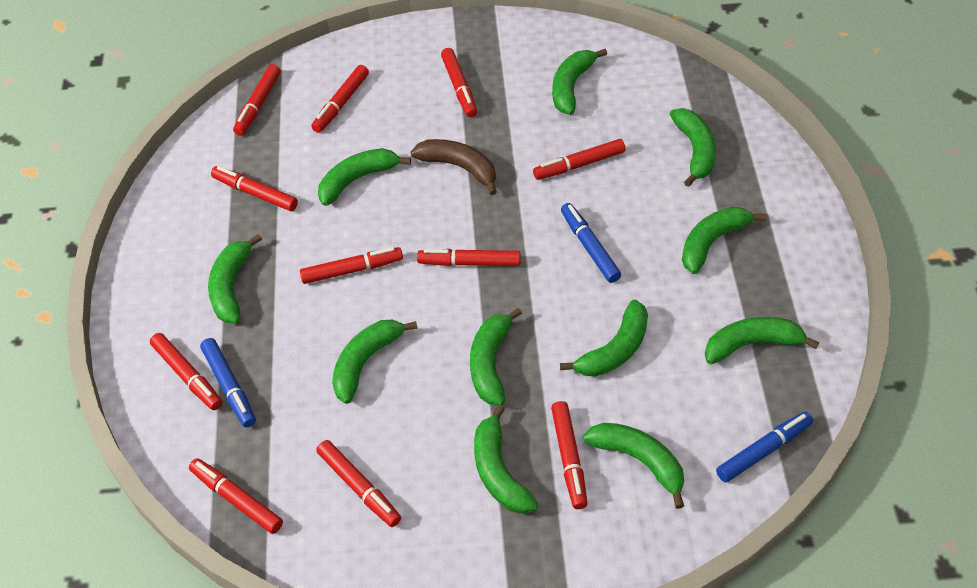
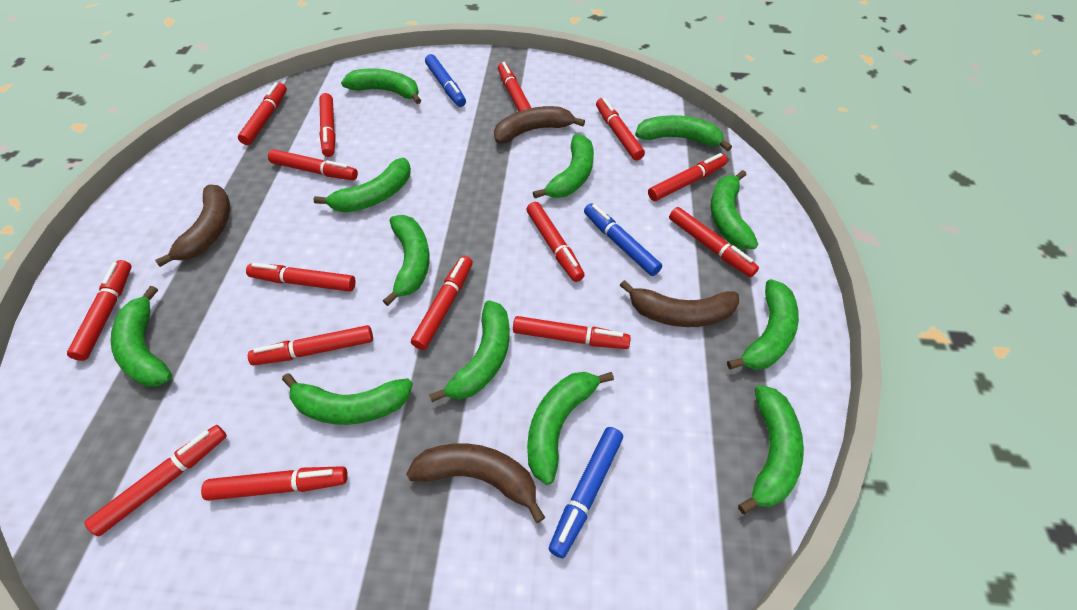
brown banana: [411,139,497,195] = 1 -> [155,184,230,267] [406,443,545,523] [494,106,585,143] [620,280,739,327] = 4
green banana: [208,234,262,323] [318,148,411,206] [332,320,417,404] [470,308,522,405] [474,405,538,514] [552,49,607,115] [560,300,648,377] [583,423,684,509] [670,108,716,187] [682,207,767,274] [705,317,819,364] = 11 -> [110,286,173,387] [282,373,413,425] [314,157,411,212] [341,68,421,104] [383,215,430,306] [429,300,510,402] [527,372,614,485] [533,134,594,198] [635,115,732,151] [711,170,758,249] [727,279,799,370] [738,385,804,515] = 12
red marker: [150,333,222,410] [189,458,283,534] [211,166,298,211] [233,64,281,136] [300,247,403,284] [311,65,369,133] [316,440,401,527] [417,249,521,266] [441,48,477,117] [533,139,626,180] [551,401,588,509] = 11 -> [67,260,131,361] [84,425,227,536] [201,466,348,501] [238,82,287,145] [246,263,356,292] [248,325,373,365] [268,149,358,180] [319,93,336,157] [411,256,473,350] [498,62,531,111] [513,316,631,349] [527,202,585,282] [596,98,645,161] [648,153,728,201] [669,207,759,277] = 15

